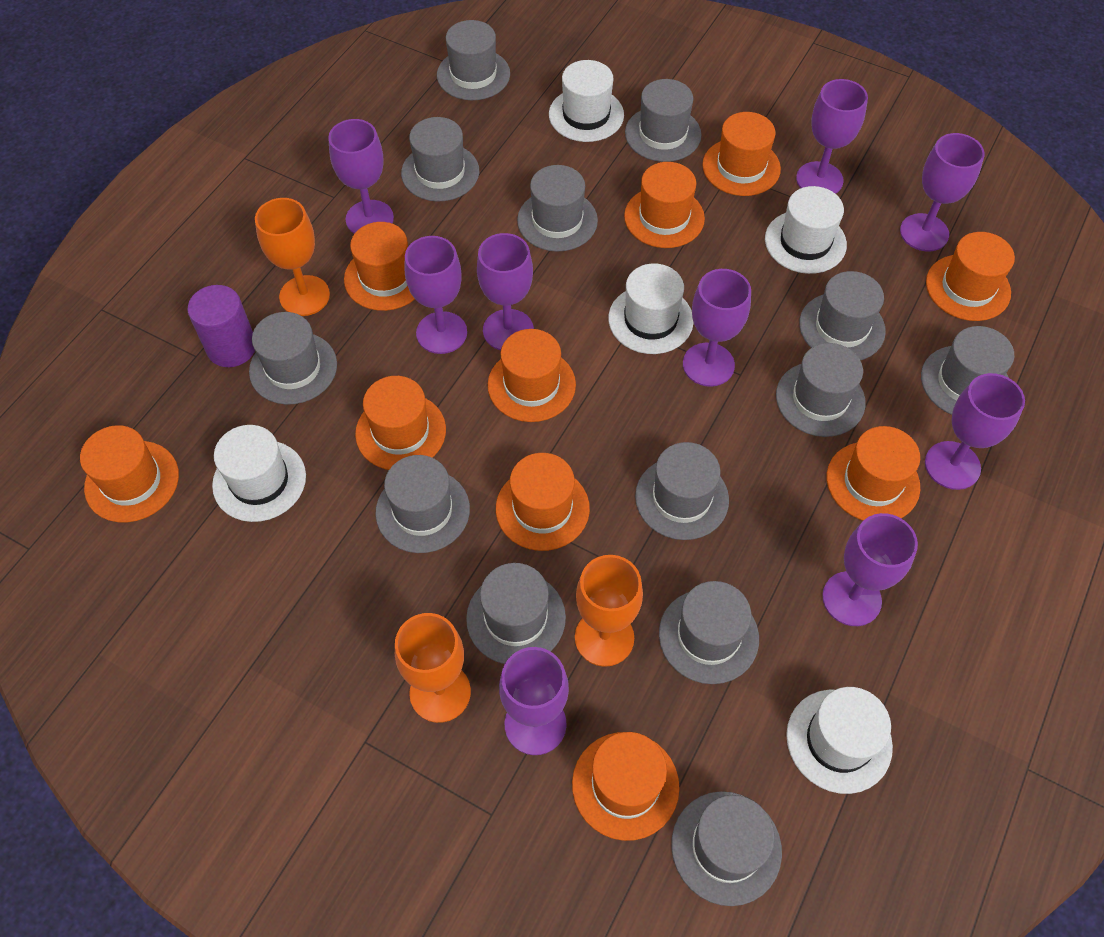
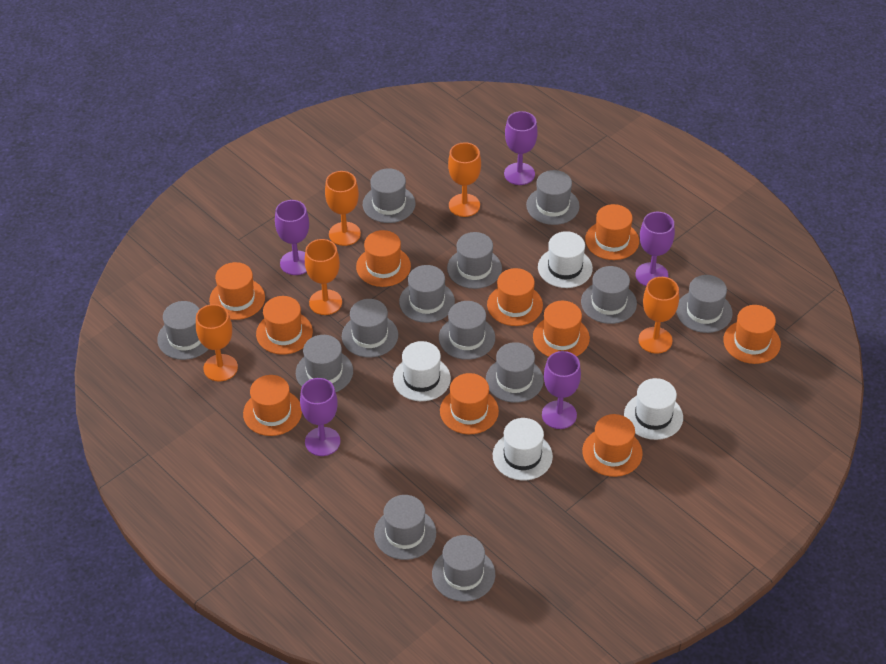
orange goblet: [255,198,330,316] [395,613,471,723] [575,555,643,667] = 3 -> [196,304,238,381] [305,239,342,315] [325,171,361,246] [448,142,481,217] [638,277,679,354] = 5
purple cylinder: [188,285,255,367] = 1 -> none = 0
purple goblet: [328,119,394,234] [404,236,467,354] [477,233,534,350] [499,647,569,755] [683,269,751,387] [796,79,868,194] [822,513,918,626] [900,133,985,251] [925,373,1025,490] = 9 -> [275,200,309,275] [300,378,340,456] [504,111,538,185] [542,351,581,429] [635,212,675,286] = 5
white hat: [212,425,306,522] [549,60,624,142] [608,264,694,354] [765,186,847,274] [786,687,893,794] = 5 -> [393,341,451,401] [493,418,553,481] [538,231,593,288] [624,378,683,440] = 4

